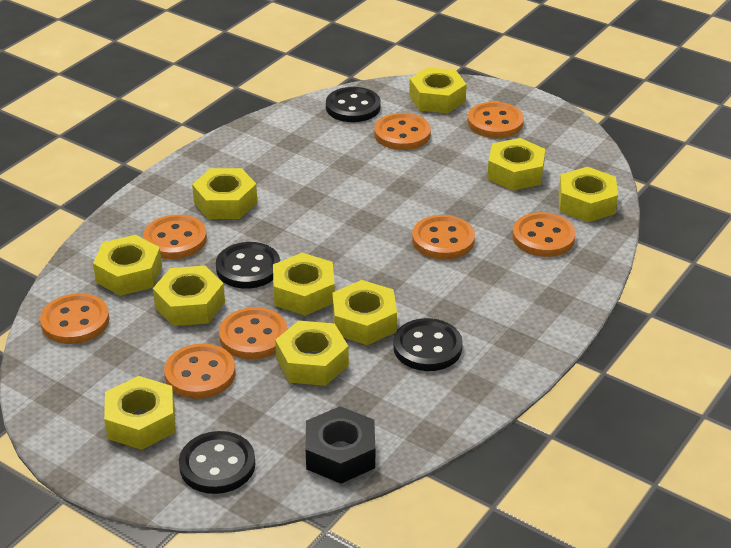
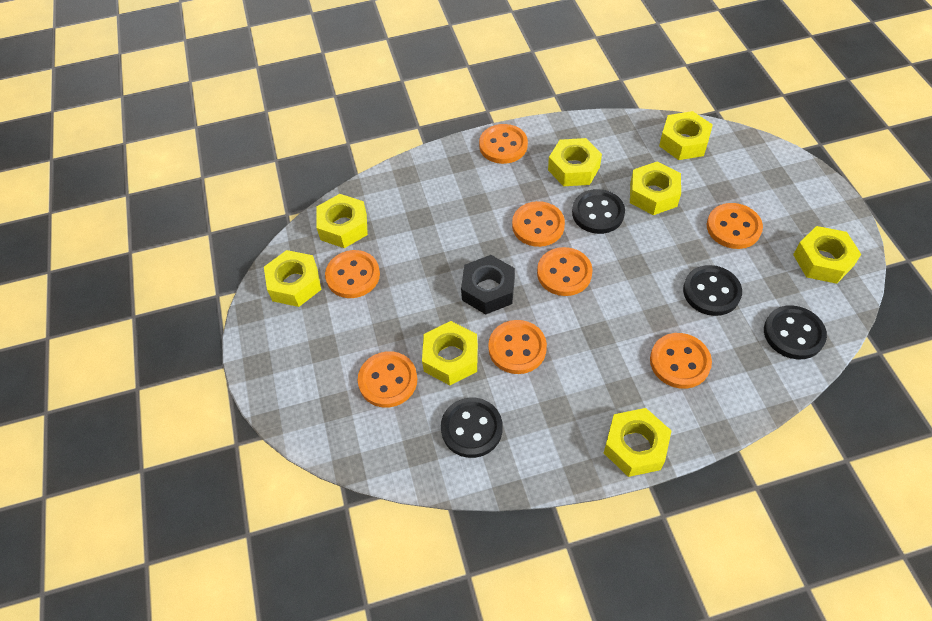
yellow nut: [93,235,162,296] [104,376,175,450] [153,266,225,326] [192,168,257,219] [273,253,335,316] [275,321,349,386] [332,280,397,345] [409,67,467,113] [487,138,545,191] [559,167,618,222] = 10 -> [264,250,321,307] [316,194,368,248] [422,321,478,385] [548,138,602,186] [604,408,671,477] [630,162,681,215] [659,111,713,160] [793,226,862,284] = 8

